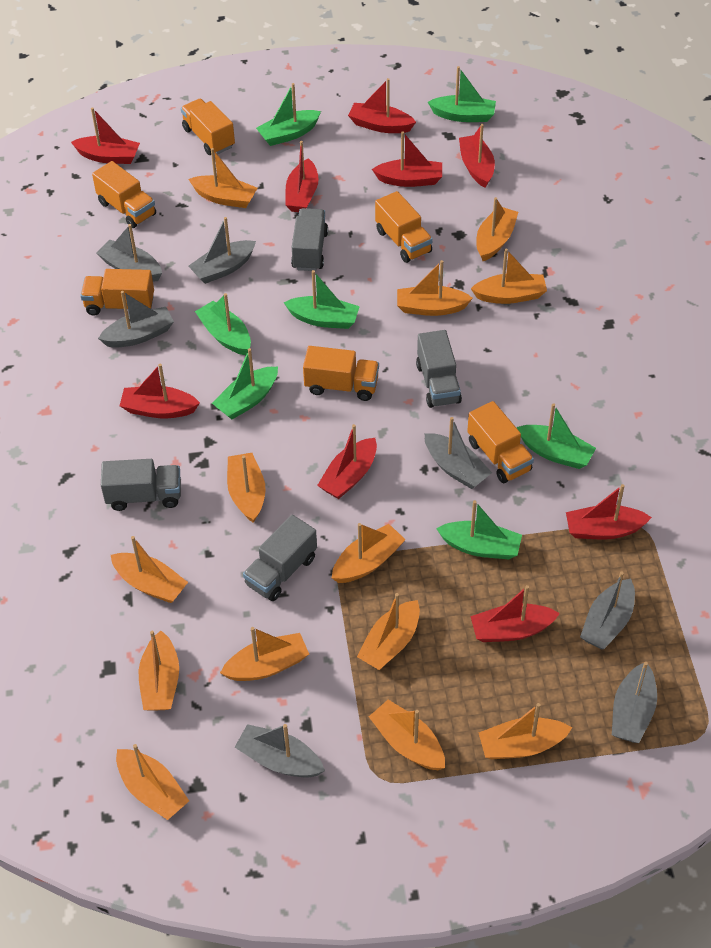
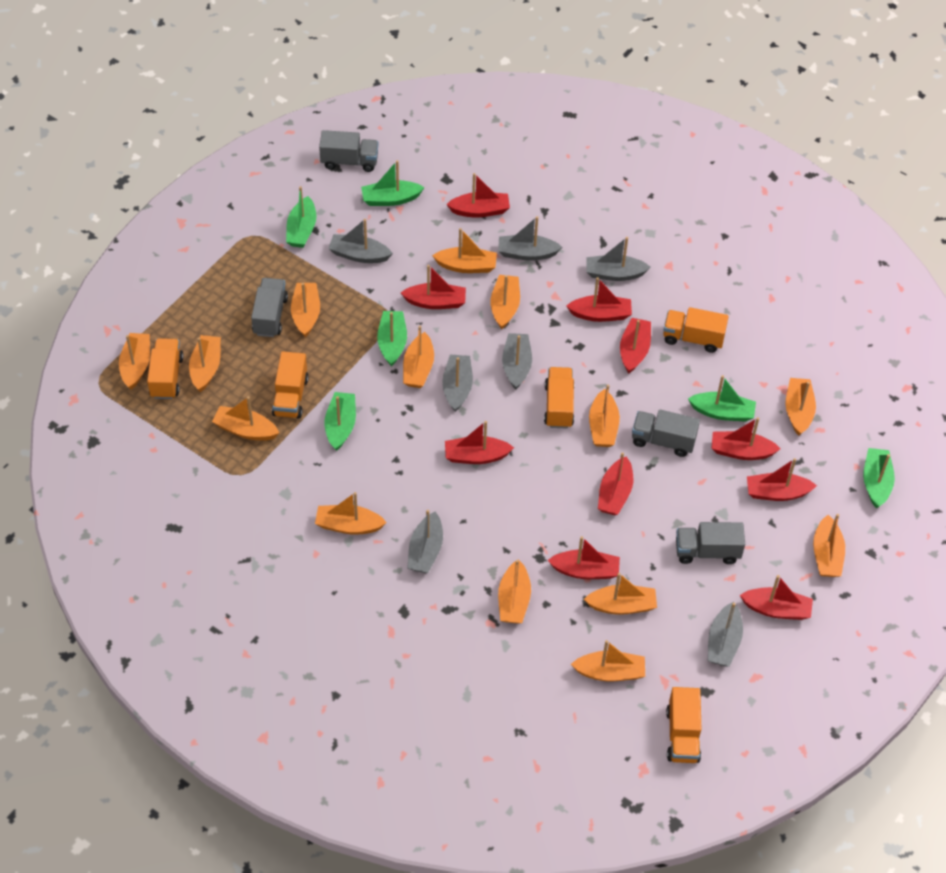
green boat: [195,293,251,355] [212,348,278,419] [256,83,321,146] [283,270,360,329] [428,66,496,122] [436,500,522,559] [517,403,596,469] = 7 -> [286,186,316,248] [324,392,356,451] [361,160,425,206] [377,311,407,367] [688,375,756,422] [863,448,895,508] = 6
orange boat: [111,536,188,603] [116,744,189,820] [139,631,179,711] [189,148,257,208] [220,627,309,681] [227,453,266,523] [332,523,405,583] [357,593,420,670] [369,700,445,770] [397,260,473,316] [471,248,547,304] [476,197,518,261] [478,703,572,759] = 13 -> [119,333,150,390] [189,335,221,392] [212,396,279,441] [291,283,320,337] [315,492,387,535] [403,326,434,388] [432,228,497,273] [491,275,520,329] [498,559,531,624] [571,640,645,681] [584,573,657,615] [589,384,620,447] [785,378,816,436] [813,514,845,577] = 14
orange truck: [80,269,154,316] [92,161,156,228] [181,99,235,155] [303,346,379,401] [375,191,433,263] [467,401,534,483] = 6 -> [147,338,184,399] [272,351,309,418] [544,367,575,429] [663,307,729,353] [666,687,701,763] = 5
red boat: [71,107,140,164] [120,364,200,418] [286,141,319,212] [317,424,377,499] [348,78,416,133] [372,131,442,187] [459,124,495,188] [470,585,560,642] [566,484,652,540] = 9 -> [401,265,466,309] [445,421,514,464] [446,173,510,218] [548,536,620,579] [566,277,632,322] [598,452,633,515] [620,318,651,374] [711,417,780,460] [740,575,813,620] [747,458,817,501] = 10

